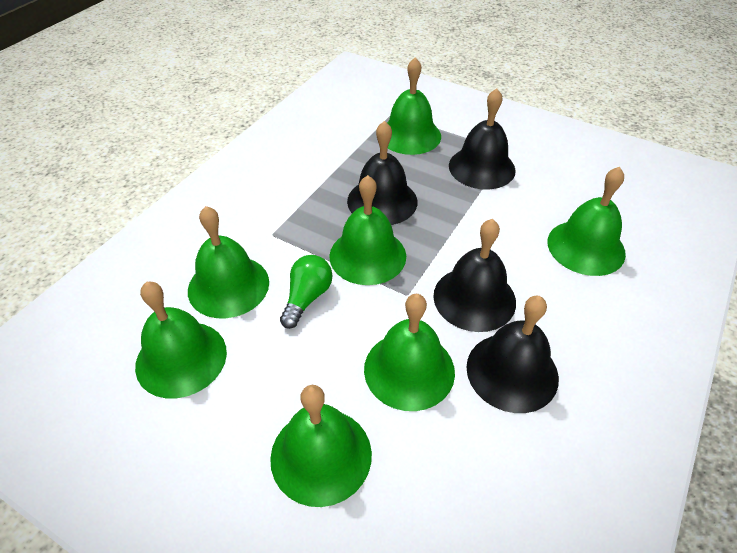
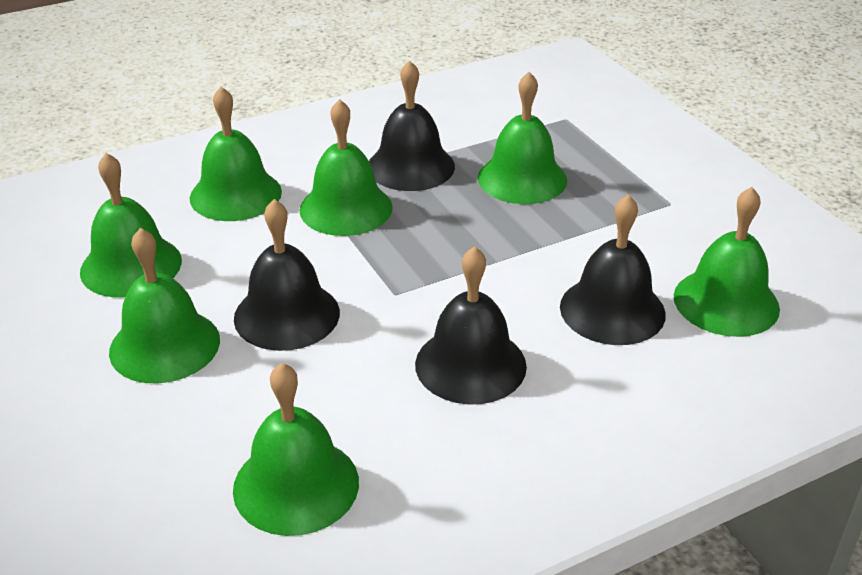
green light bulb: [280,255,332,329] = 1 -> none = 0

